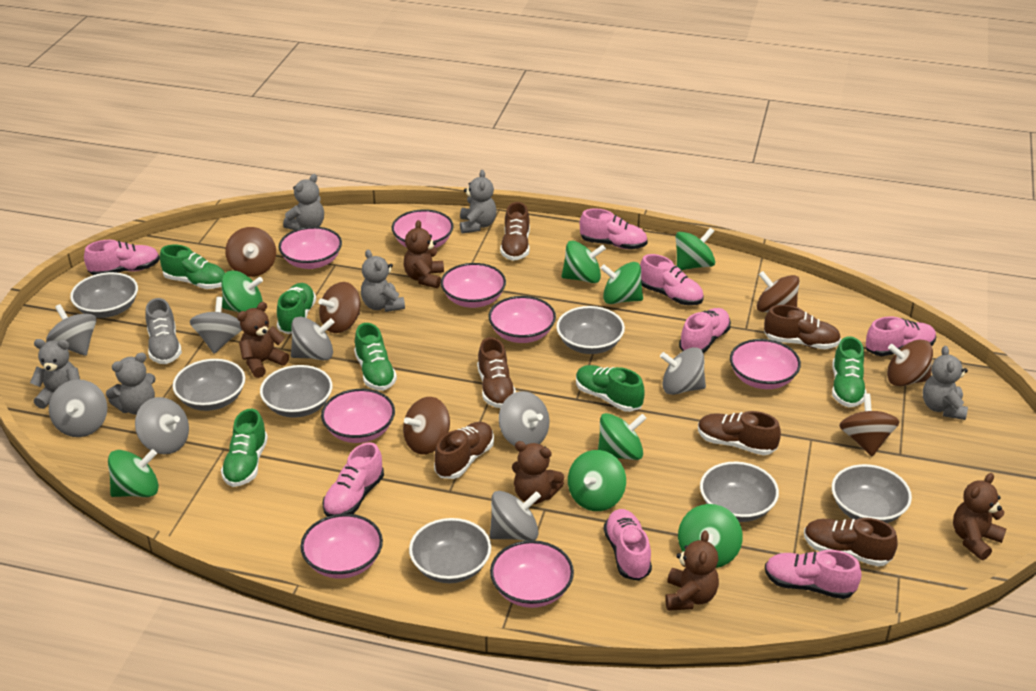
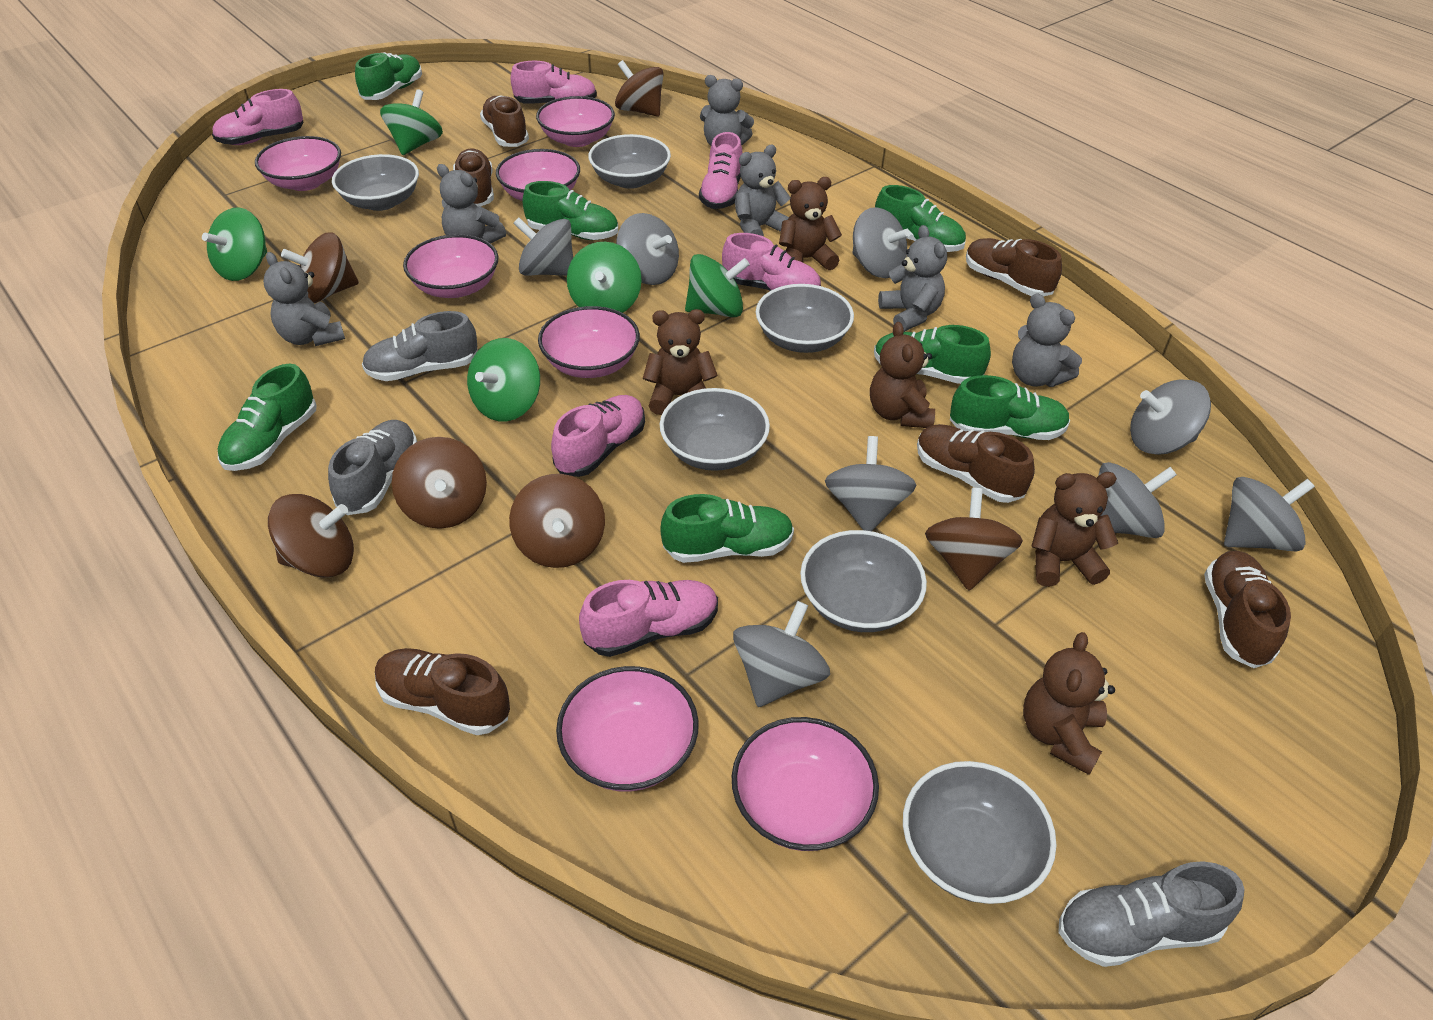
green shoe: [160,245,225,289] [221,409,268,487] [277,283,316,334] [354,323,397,391] [576,365,645,412] [832,336,867,407] = 6 -> [218,364,317,471] [355,52,422,100] [522,181,618,240] [660,494,794,563] [874,325,991,384] [875,185,966,252] [950,375,1070,440] = 7
green spinning top: [108,449,159,497] [221,271,263,312] [562,241,606,283] [568,450,626,511] [598,413,647,460] [600,262,643,304] [676,228,715,270] [678,504,743,568] = 8 -> [202,207,267,281] [380,89,443,155] [467,338,540,421] [567,242,642,313] [685,254,750,317] = 5
grey bowl: [70,272,138,318] [173,359,245,411] [260,365,332,418] [409,518,491,583] [556,306,625,354] [700,462,779,522] [832,464,912,523] = 7 -> [332,154,419,211] [588,134,671,189] [660,388,770,471] [756,284,854,353] [800,530,927,632] [903,761,1056,904] = 6
grey shoe: [145,298,182,364] = 1 -> [328,420,417,515] [362,311,478,381] [1058,861,1245,967] = 3
pink bowl: [279,227,342,269] [300,514,383,579] [321,389,395,443] [392,209,454,248] [441,263,506,308] [488,296,556,343] [490,540,574,608] [730,339,801,389] = 8 -> [255,136,341,191] [403,234,499,298] [496,149,580,201] [536,96,615,147] [538,306,640,378] [556,666,699,792] [732,717,879,851] = 7
pink shoe: [84,240,160,275] [322,442,384,517] [580,208,648,249] [604,509,652,581] [640,254,704,305] [679,308,731,354] [765,550,862,599] [866,317,936,356] = 8 -> [212,89,303,145] [510,61,597,104] [551,395,645,477] [579,580,718,657] [699,132,743,209] [722,233,821,291] = 6

